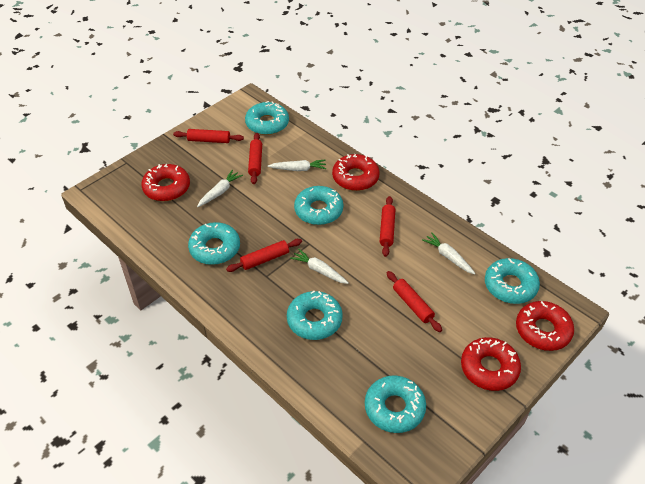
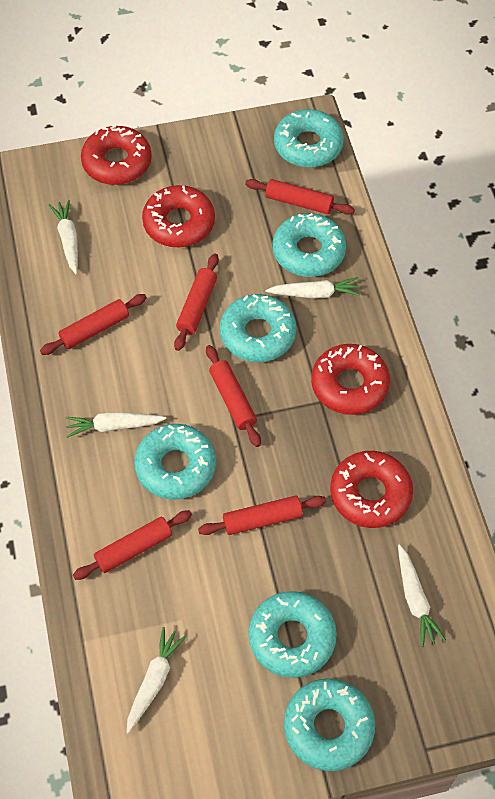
red rolling pin: [173,129,244,143] [226,239,302,272] [248,133,262,184] [380,196,395,257] [387,271,442,332] = 5 -> [40,294,147,355] [73,510,192,580] [174,254,219,351] [198,496,326,535] [206,345,261,447] [245,179,355,215] = 6
white carrot: [197,170,243,207] [268,160,326,171] [290,249,348,284] [422,232,476,274] = 4 -> [49,200,78,274] [65,412,166,438] [127,627,187,734] [265,277,360,299] [398,544,446,647] = 5

